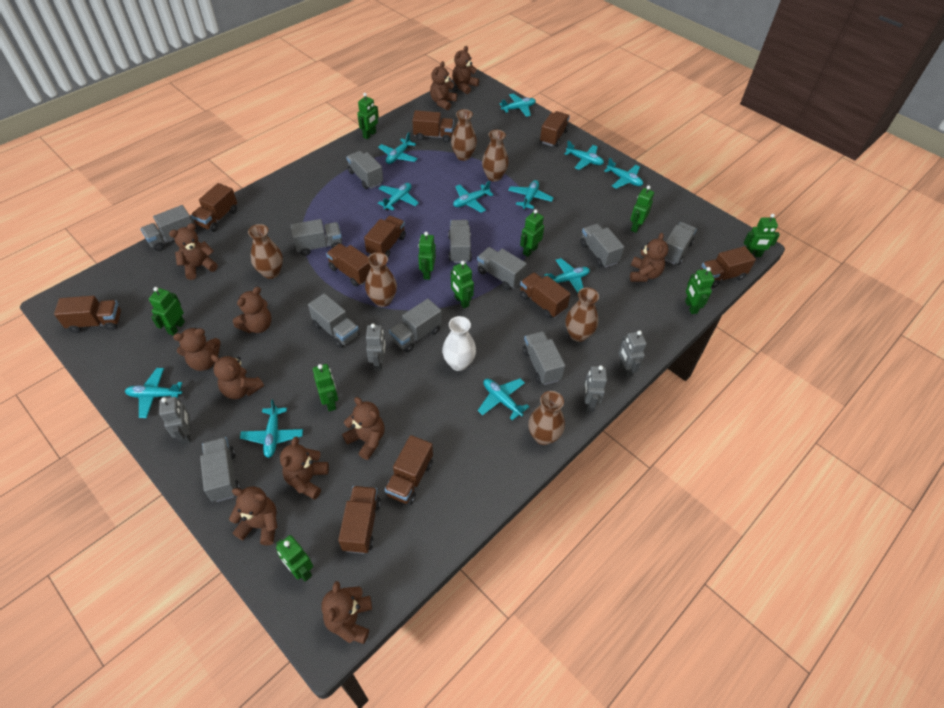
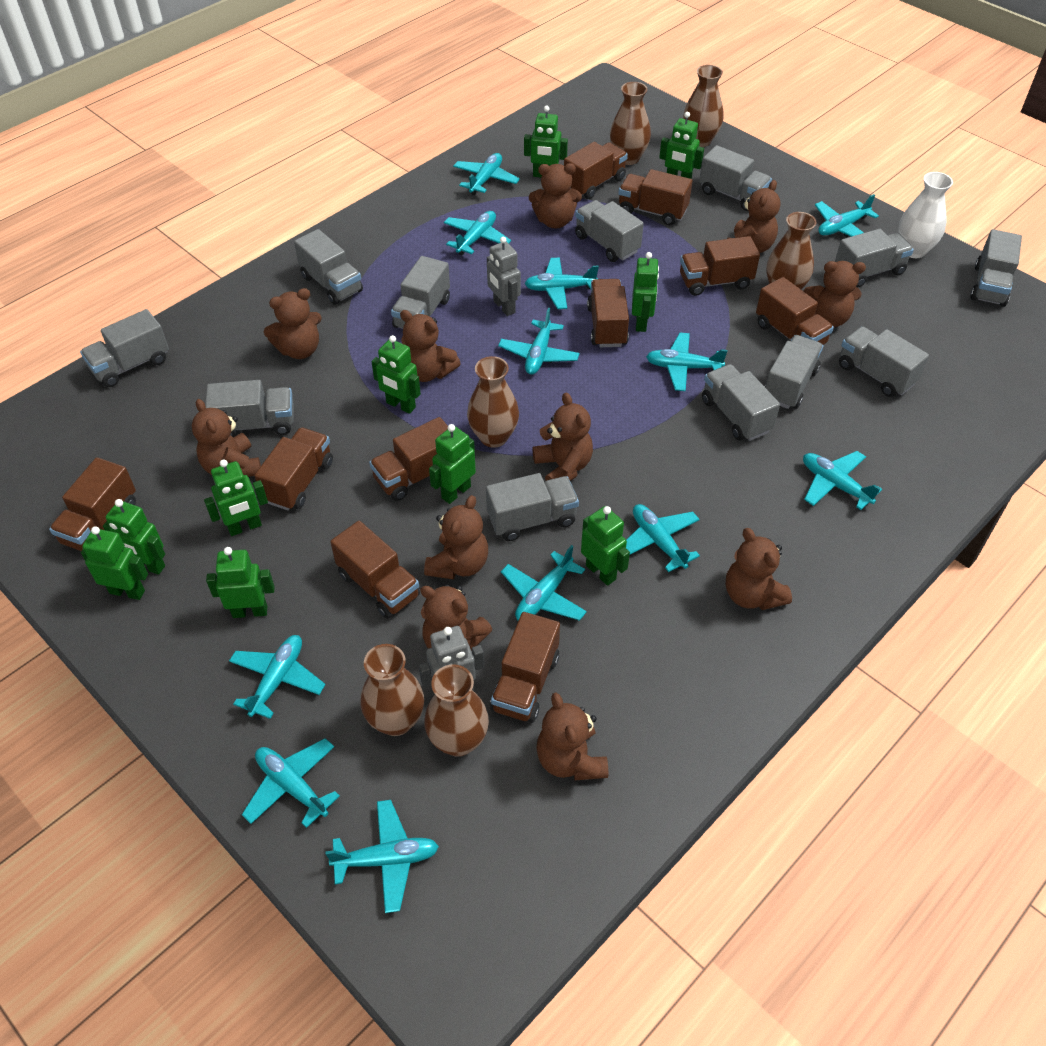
grey robot: [159,397,191,444] [366,323,386,371] [584,365,607,412] [619,331,647,378] = 4 -> [419,626,484,687] [487,237,521,316] = 2
grey truck: [140,205,196,251] [200,437,240,502] [290,219,342,256] [308,293,359,348] [346,151,383,189] [389,299,442,353] [448,220,472,263] [477,247,527,290] [523,331,565,385] [580,224,624,268] [664,222,697,265] = 11 -> [80,309,169,387] [205,380,294,437] [294,229,363,305] [391,256,450,329] [486,473,579,541] [575,200,644,262] [699,145,772,211] [702,364,780,441] [765,335,823,409] [835,229,914,287] [839,326,929,397] [970,229,1022,307] = 12
turquoise plane: [125,368,183,418] [240,399,303,458] [378,133,418,164] [378,183,419,211] [453,181,493,213] [478,378,529,420] [499,93,536,117] [508,180,553,210] [544,258,590,293] [565,141,604,170] [604,158,643,189] = 11 -> [229,635,326,719] [242,738,340,828] [325,800,439,913] [444,211,511,255] [453,153,520,195] [498,308,580,375] [501,545,587,621] [525,258,599,309] [626,504,700,572] [646,333,728,391] [803,451,882,510] [815,194,879,237] = 12

